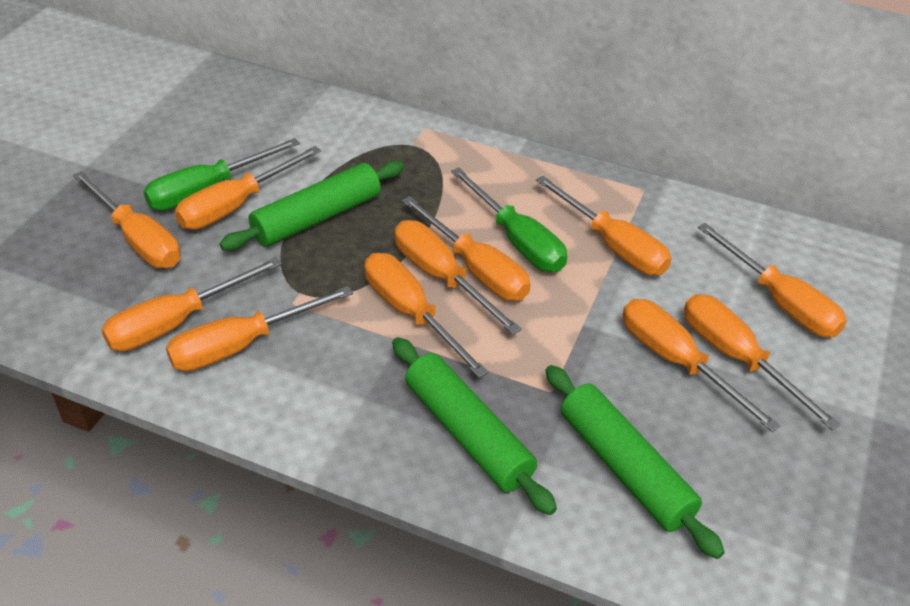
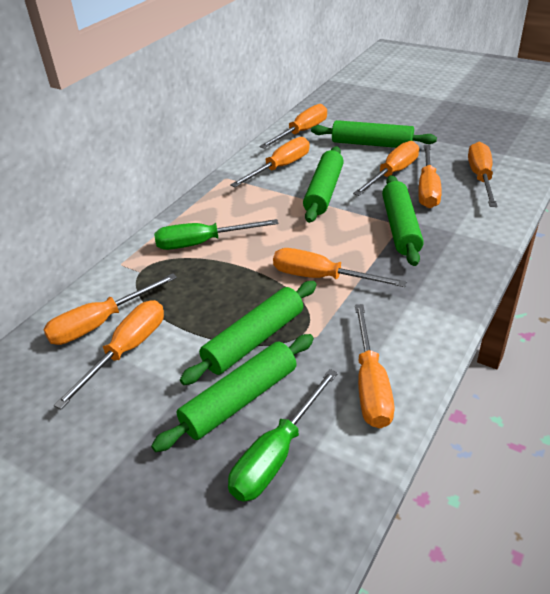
green rolling pin: [220,161,404,251] [392,337,557,515] [545,365,725,559] = 3 -> [151,334,314,452] [180,281,317,385] [303,146,344,223] [311,120,437,148] [382,175,424,266] = 5
orange screwdriver: [73,171,180,268] [101,257,282,351] [166,286,353,371] [175,146,321,230] [365,253,489,378] [395,220,522,335] [402,196,531,301] [536,176,671,275] [622,299,781,432] [684,294,841,431] [698,223,847,338] = 11 -> [43,273,177,345] [54,300,164,409] [230,137,310,187] [259,104,327,149] [273,248,407,287] [353,141,419,196] [355,304,394,428] [418,145,442,208] [468,142,497,207] = 9

